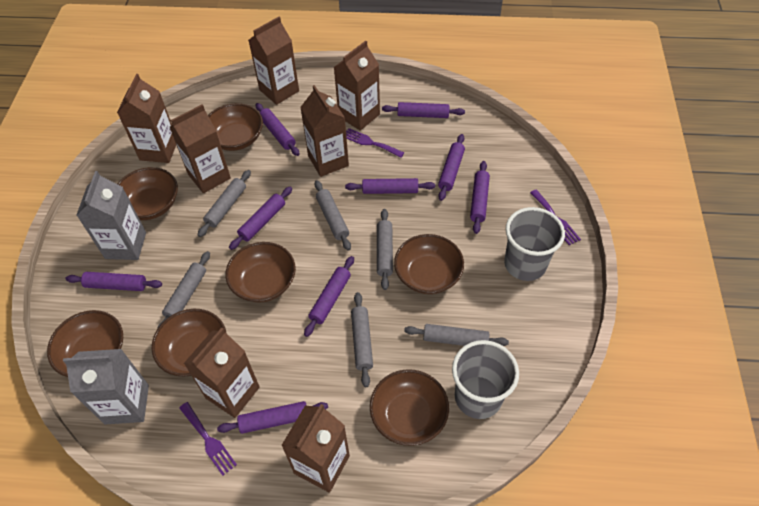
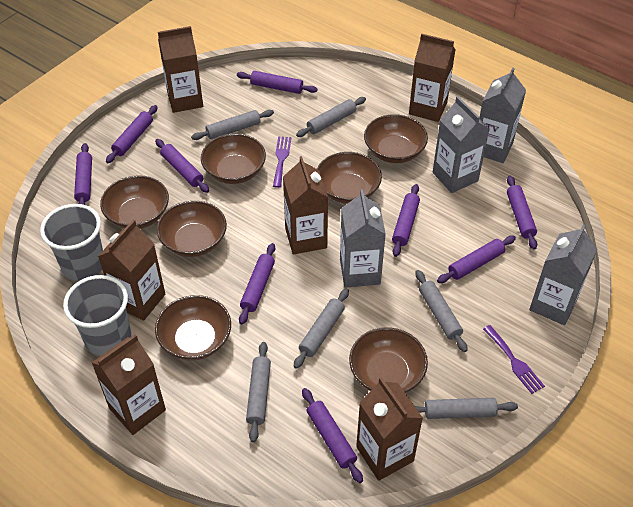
brown carton: [117,74,176,163] [170,104,231,193] [184,328,260,418] [248,17,299,105] [281,404,350,493] [300,85,349,177] [334,41,380,131] = 7 -> [92,334,166,435] [98,220,165,321] [158,26,203,113] [283,156,328,255] [356,377,423,481] [409,34,456,122] = 6
grey carton: [63,349,149,424] [76,171,146,260] = 2 -> [340,189,386,288] [433,96,490,193] [480,68,526,163] [529,224,597,325] = 4
purple fork: [179,402,237,476] [346,128,404,158] [530,189,581,245] = 3 -> [273,136,291,188] [483,325,545,394] = 2

